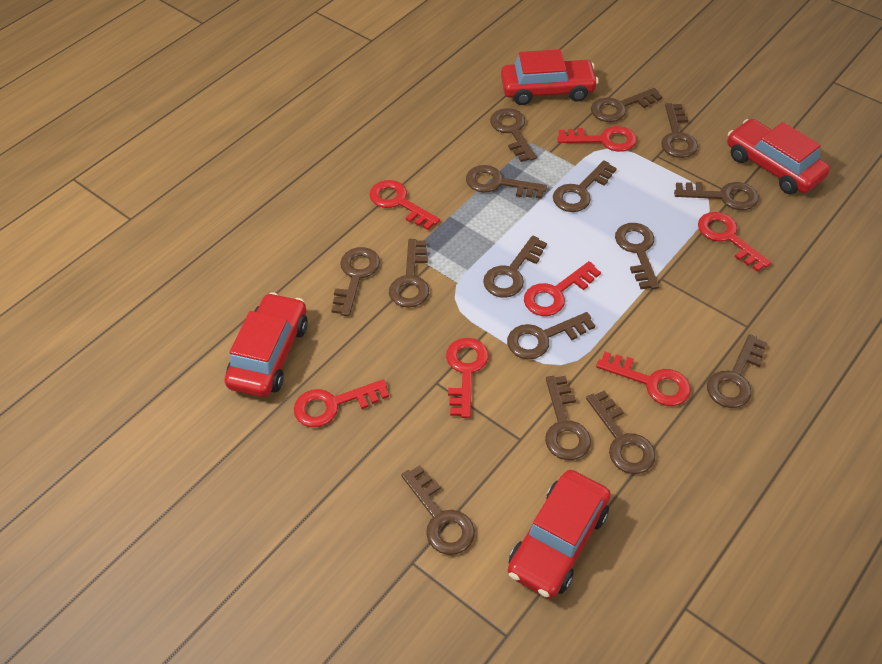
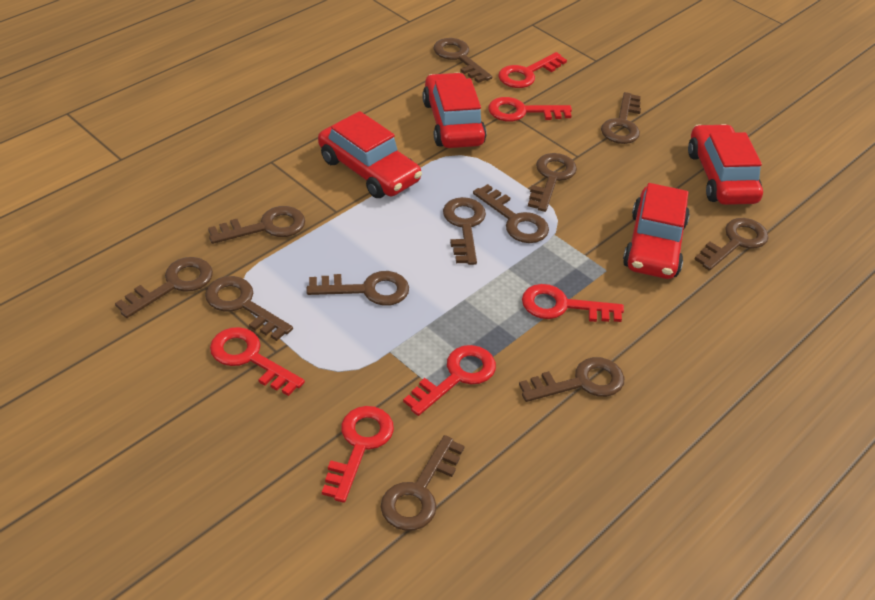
brown key: [331,247,380,316] [389,239,429,308] [401,465,475,555] [466,165,547,199] [483,235,547,298] [490,108,537,162] [507,312,595,359] [545,376,591,460] [553,160,617,212] [586,391,656,474] [591,88,662,122] [615,223,660,289] [661,103,698,158] [674,182,759,210] [707,334,767,408] = 15 -> [115,257,213,318] [205,276,293,341] [208,206,305,244] [307,271,409,306] [381,435,465,531] [434,38,492,83] [443,197,486,265] [473,184,549,243] [519,357,624,402] [528,153,577,212] [601,92,641,144] [694,218,769,271] = 12
red key: [294,379,389,427] [369,180,440,230] [446,338,489,418] [524,261,601,316] [557,126,637,152] [596,352,691,406] [698,212,772,272] = 7 -> [210,327,305,396] [322,406,394,503] [403,345,496,416] [488,97,572,122] [498,52,567,88] [522,284,624,322] = 6

